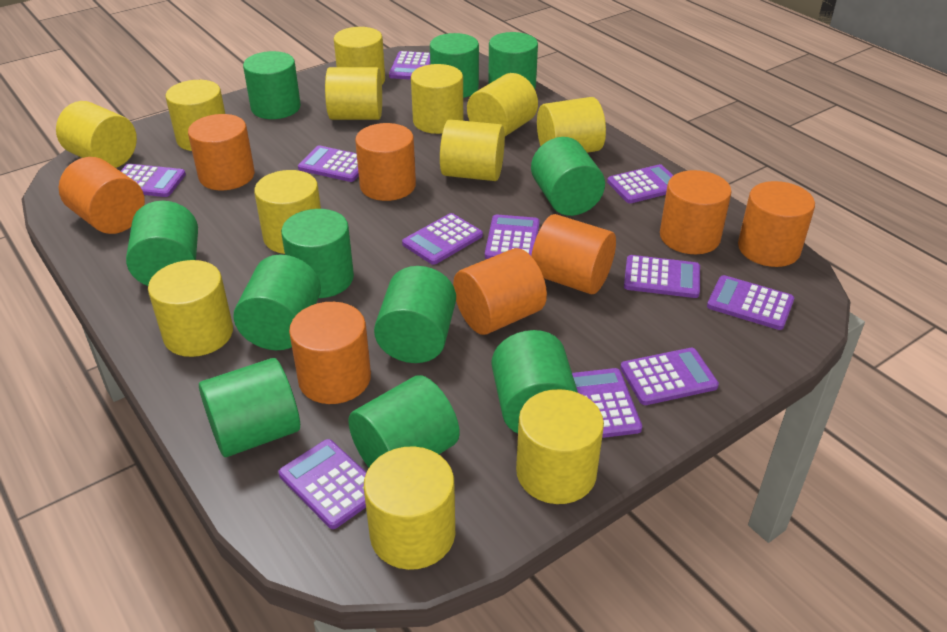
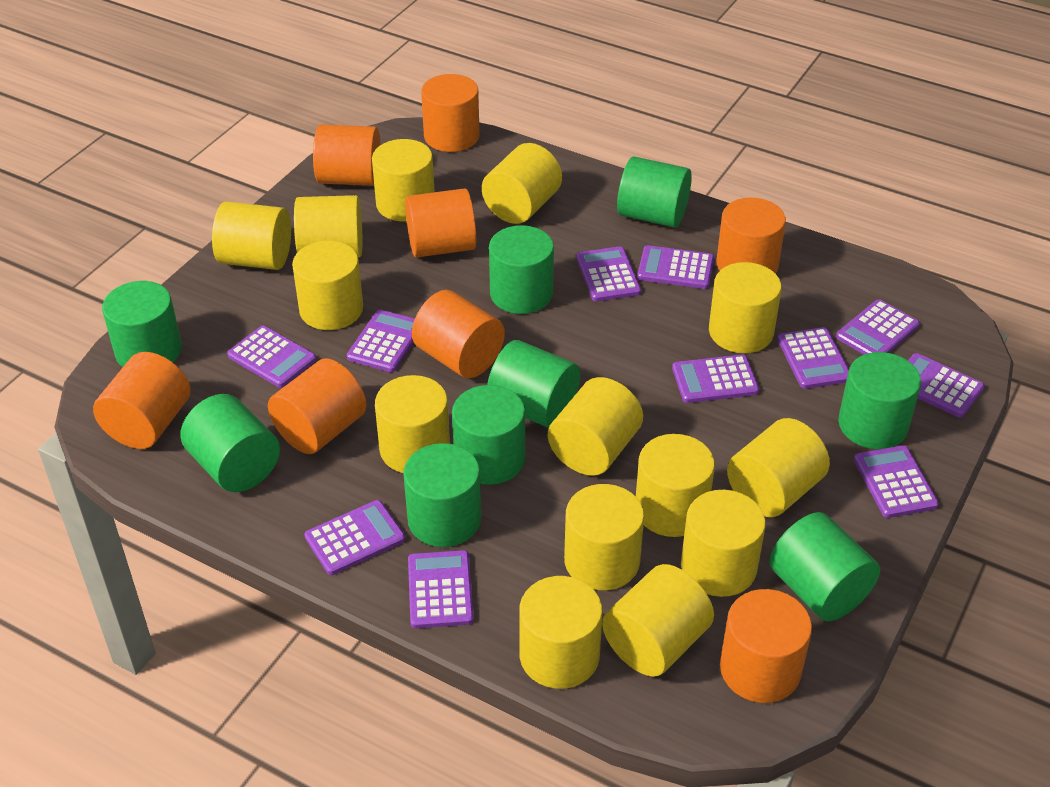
green cylinder: [126,201,198,286] [199,358,300,457] [234,255,321,350] [243,51,301,119] [281,209,354,298] [348,375,459,467] [374,266,456,363] [430,33,479,98] [488,32,538,89] [492,330,578,433] [531,137,605,216] = 11 -> [102,281,182,367] [180,394,280,492] [403,443,481,547] [452,385,525,485] [487,340,580,428] [489,225,554,314] [617,156,692,228] [769,512,880,621] [838,352,921,449] = 9
yellow cylinder: [56,101,137,168] [148,260,233,357] [166,80,225,151] [254,170,321,254] [325,67,382,120] [334,27,385,84] [364,446,455,570] [411,64,463,134] [440,119,505,181] [467,73,538,136] [516,389,604,504] [537,97,606,153] = 12 -> [212,201,291,270] [292,241,363,330] [294,195,362,258] [372,139,435,222] [375,375,450,473] [482,143,562,224] [519,576,603,689] [548,377,643,476] [564,484,644,590] [602,564,714,677] [636,434,715,537] [681,490,766,597] [709,262,782,353] [727,418,830,517] = 14

